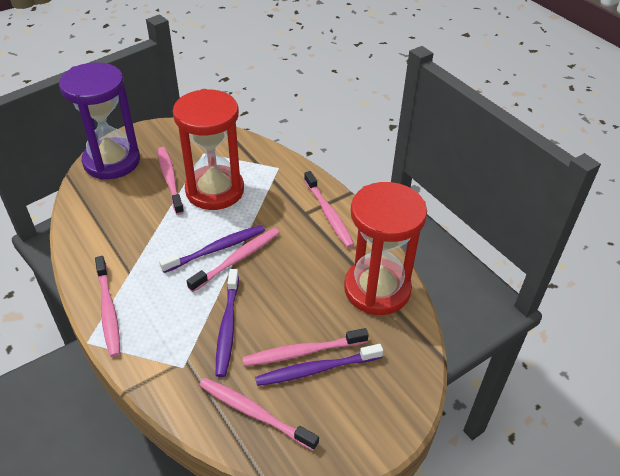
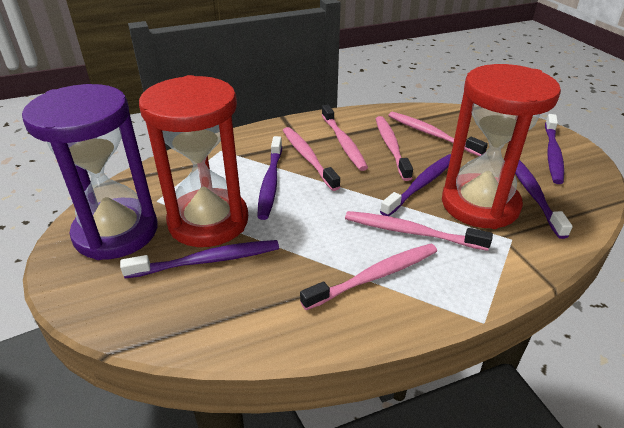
purple toothbrush: [159,225,265,273] [216,269,239,377] [255,344,383,386] = 3 -> [120,240,279,279] [257,136,282,220] [380,154,451,216] [515,160,573,239] [545,114,564,184] = 5

